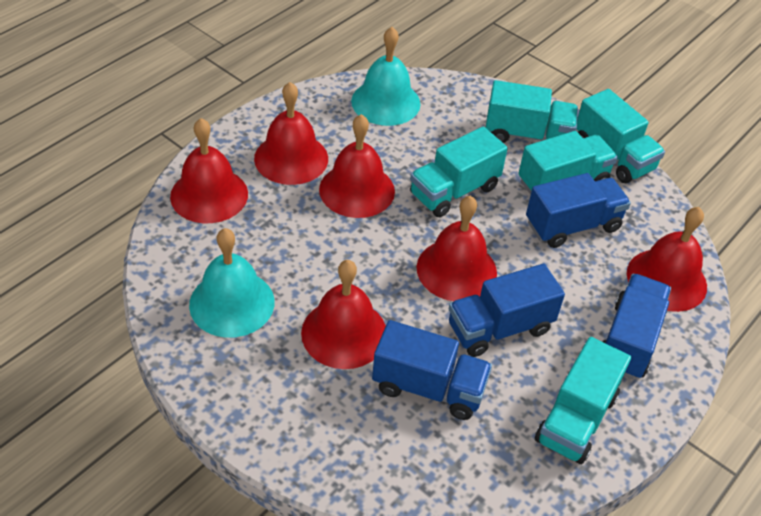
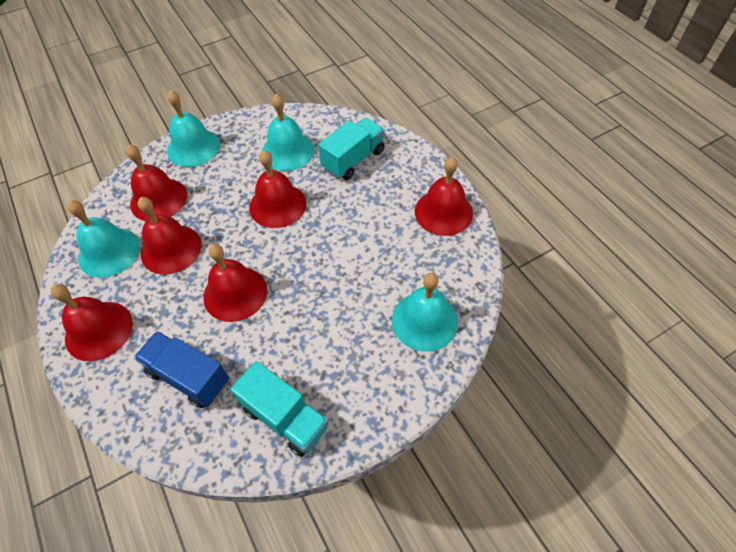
blue truck: [372,320,492,420] [449,264,565,357] [526,173,631,248] [603,274,671,379] = 4 -> [134,331,229,408] = 1
turquoise bell: [189,228,275,338] [351,27,421,126] = 2 -> [67,200,140,278] [167,90,220,167] [262,94,314,171] [392,273,458,352] = 4
turquoise truck: [410,127,508,217] [485,80,578,143] [518,131,618,194] [535,337,631,464] [577,89,665,183] = 5 -> [230,361,329,457] [318,118,385,180] = 2

